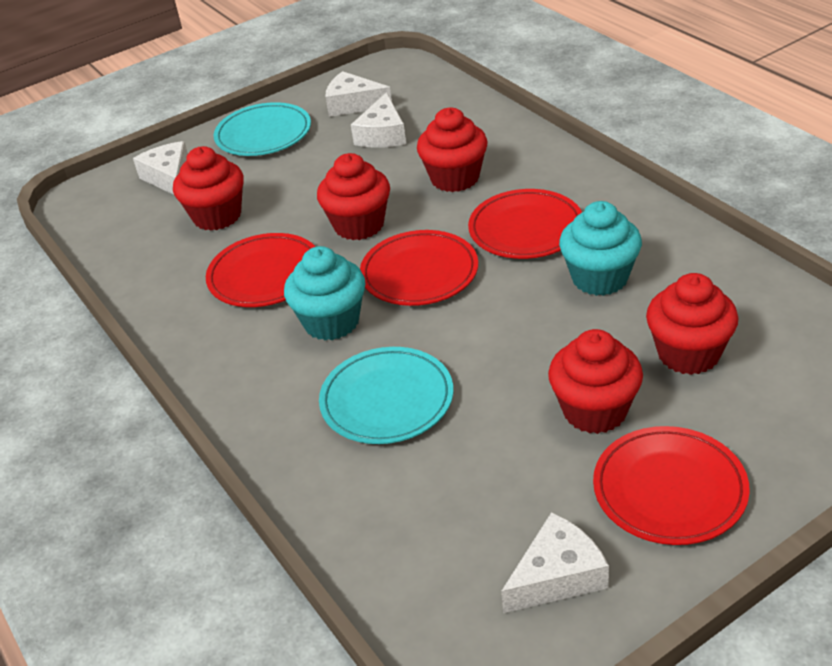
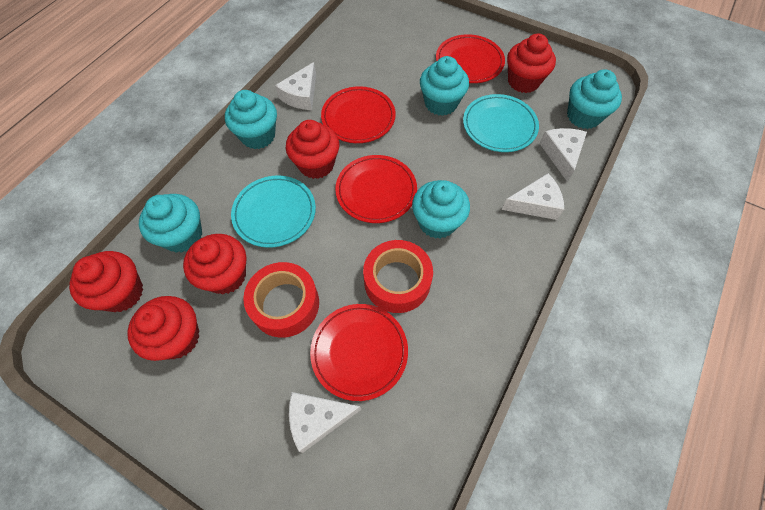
red tape: none = 0 -> [243,262,319,338] [363,240,433,313] = 2
turquoise cupcake: [284,246,365,340] [559,201,642,296] = 2 -> [139,194,202,253] [225,90,277,149] [412,180,470,239] [420,56,469,116] [567,69,622,129] = 5

